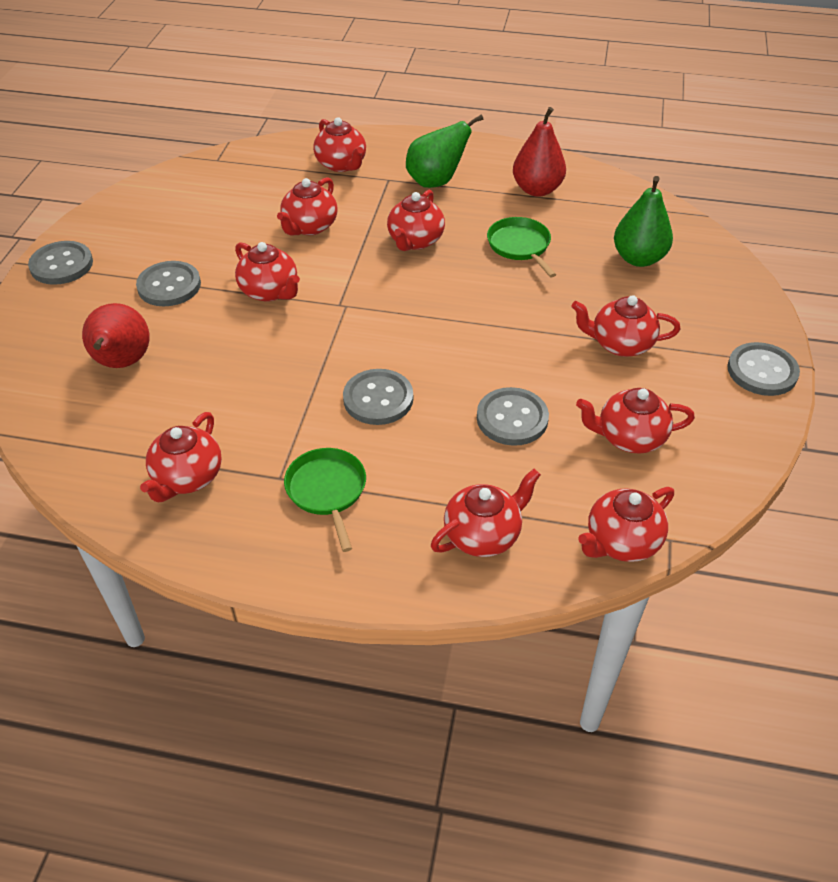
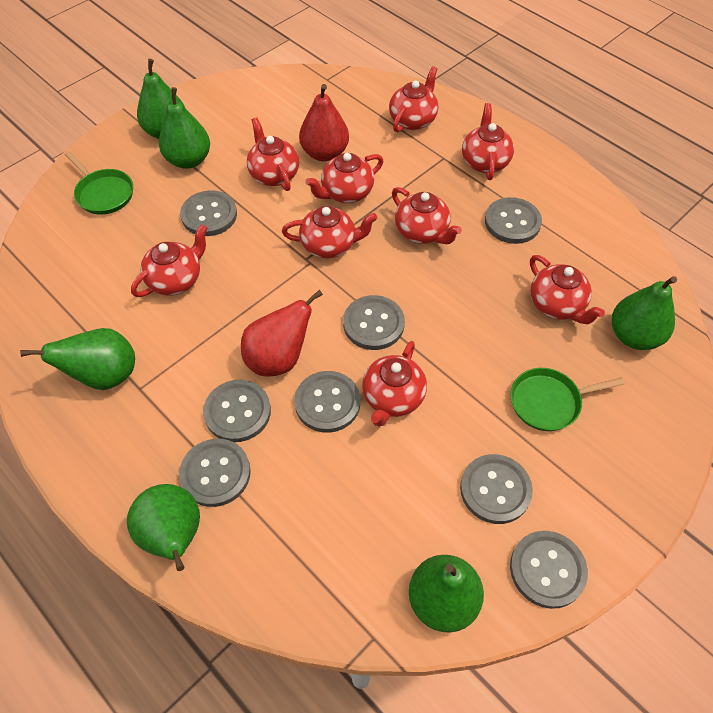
green pear: [406,114,483,188] [614,176,673,267] = 2 -> [20,328,135,390] [127,484,200,571] [137,59,185,139] [159,87,210,169] [409,555,484,632] [612,276,677,350] = 6
grey button: [28,241,93,285] [136,261,201,306] [343,369,413,425] [477,387,549,446] [727,342,800,396] = 5 -> [179,439,251,507] [180,190,237,236] [203,380,271,442] [294,371,360,433] [343,295,405,350] [460,454,533,524] [485,197,542,244] [510,531,588,609] = 8

